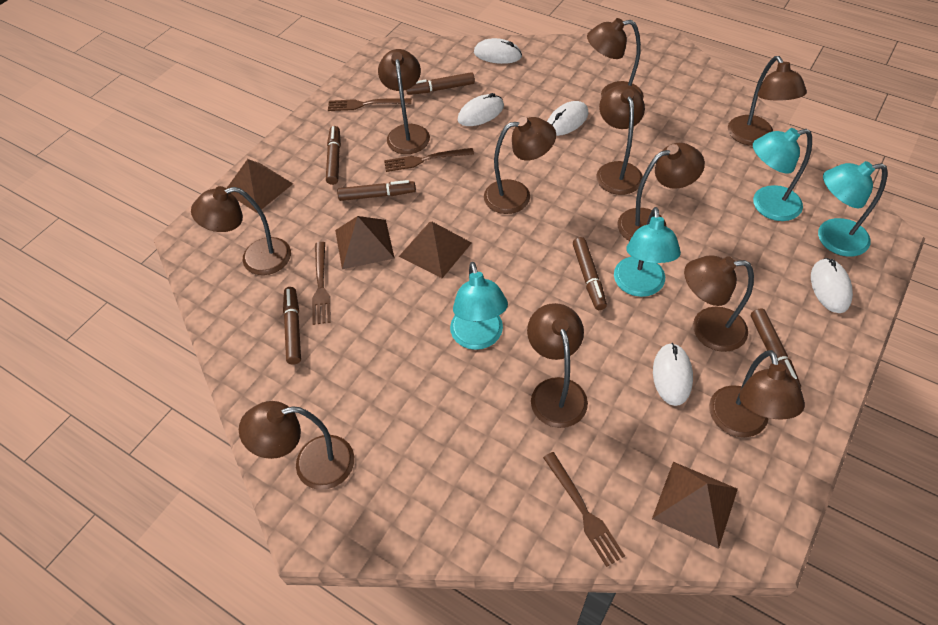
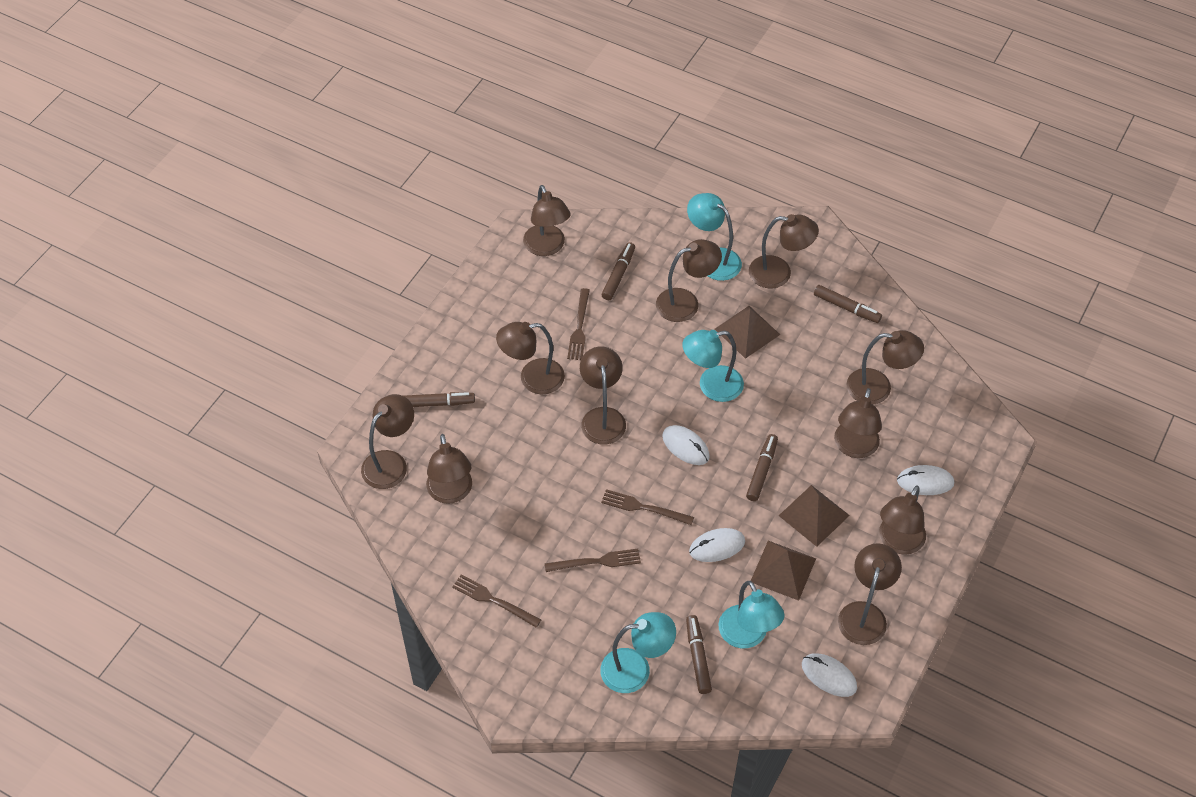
brown marker: [283,287,301,365] [326,126,341,185] [337,180,416,201] [406,72,475,95] [573,237,607,310] [751,308,801,388] = 6 -> [404,392,475,407] [602,242,635,300] [686,615,712,694] [746,434,778,501] [814,285,882,323] = 5
brown pyramid: [226,159,293,213] [335,216,395,269] [399,222,472,278] [652,462,738,549] = 4 -> [715,306,780,359] [751,541,816,601] [779,485,850,547] = 3
white mouse: [458,93,504,126] [474,38,522,64] [547,101,588,136] [653,343,693,406] [811,258,853,313] = 5 -> [662,425,710,465] [689,528,745,562] [802,654,857,697] [897,465,954,495] = 4

